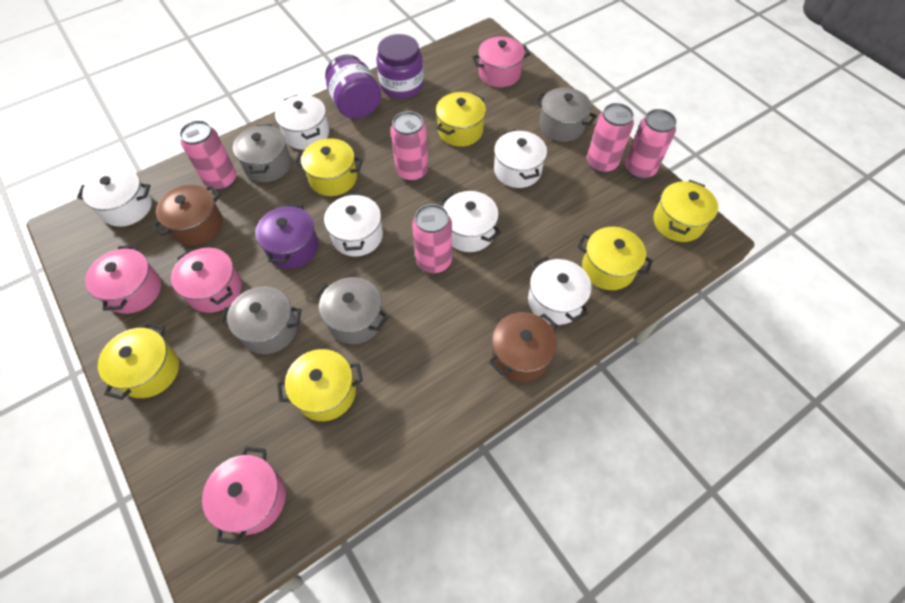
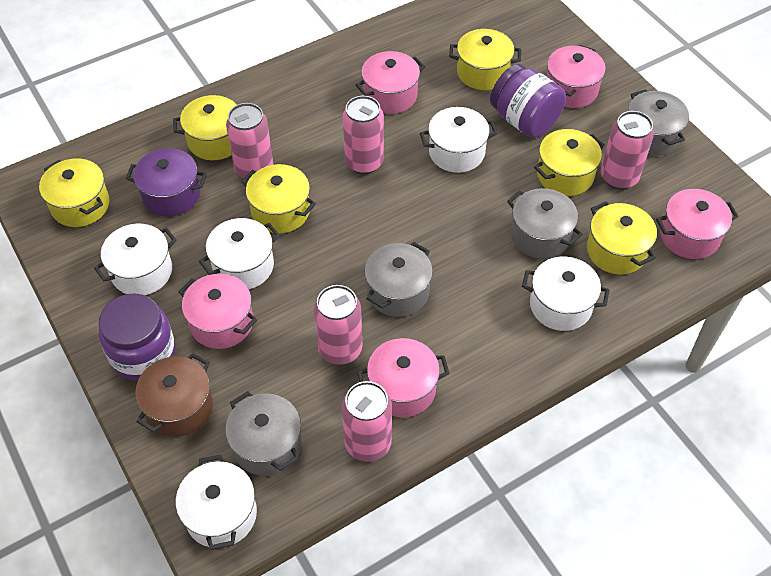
brown pot: [152,185,223,246] [489,312,558,382] = 2 -> [136,353,213,437] = 1
pink pot: [85,245,161,314] [171,248,242,313] [202,447,286,545] [472,36,530,87] = 4 -> [179,274,257,349] [356,51,425,114] [357,338,450,417] [546,45,606,108] [656,189,739,259] = 5
white pot: [77,167,152,227] [275,95,329,150] [324,193,383,256] [440,191,501,252] [494,129,547,188] [528,256,592,325] = 6 -> [94,224,177,295] [176,455,257,550] [199,218,280,289] [420,107,498,173] [522,257,610,331] = 5

